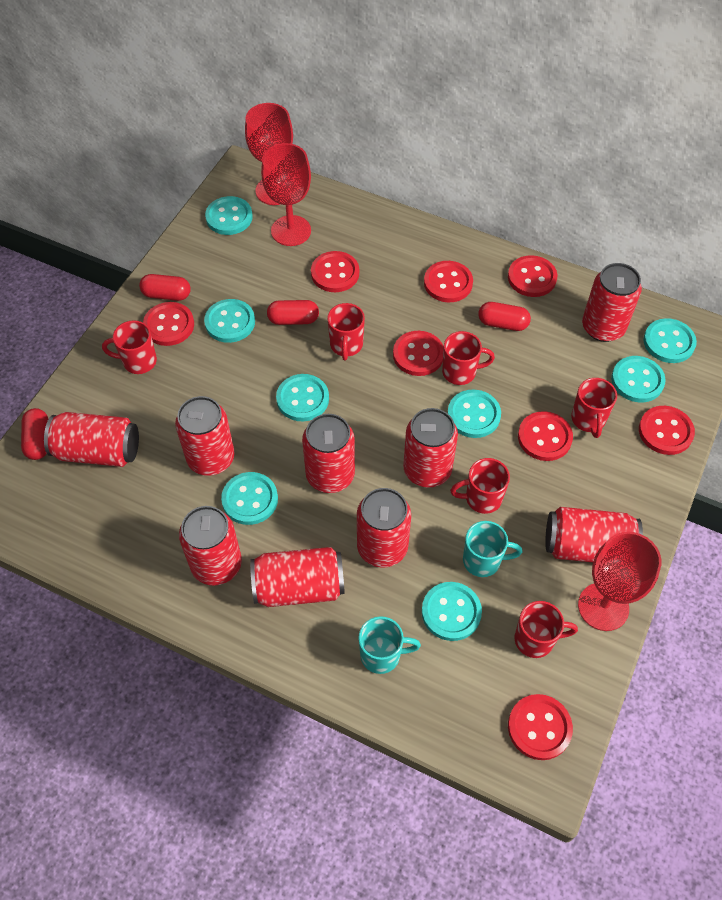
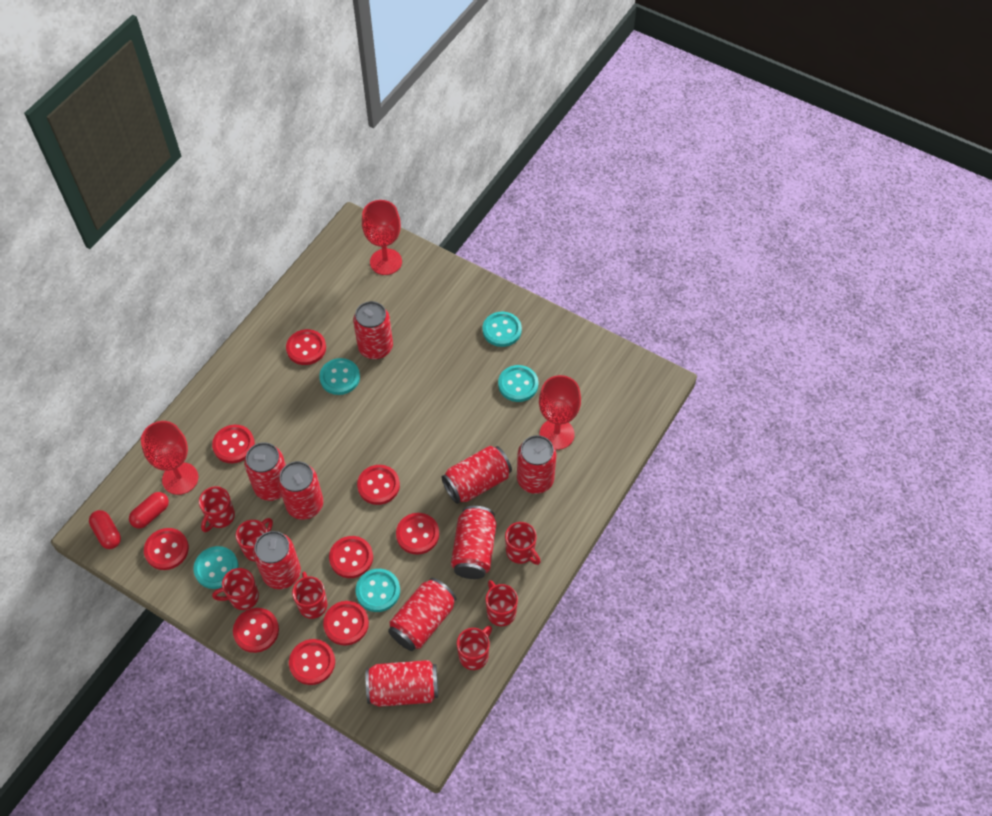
red button: [143,302,194,346] [311,251,359,292] [393,331,444,376] [424,261,473,302] [508,255,557,297] [508,694,573,760] [518,411,573,461] [639,406,695,455] = 8 -> [144,528,189,570] [212,425,255,463] [233,608,279,653] [286,329,326,365] [289,639,335,685] [323,601,369,646] [329,536,373,578] [357,465,400,505] [396,513,439,555] = 9
red capsule: [21,408,48,460] [139,274,191,301] [267,300,319,325] [478,302,531,331] = 4 -> [89,510,121,549] [129,492,169,528] = 2
red mug: [102,320,157,374] [327,303,365,360] [442,331,495,385] [450,458,510,514] [515,601,578,658] [571,378,617,438] = 6 -> [199,486,235,532] [212,568,259,610] [236,518,273,561] [292,572,327,619] [457,626,492,670] [485,580,518,626] [505,522,541,565] = 7
turquoise button: [204,299,255,343] [205,196,253,235] [221,472,278,525] [276,374,329,421] [422,582,482,641] [448,390,501,438] [611,356,666,402] [643,318,697,363] = 8 -> [194,546,239,589] [319,358,360,395] [356,569,400,612] [483,312,522,347] [498,365,538,402] = 5
turquoise mug: [358,616,421,674] [463,521,522,577] = 2 -> none = 0

